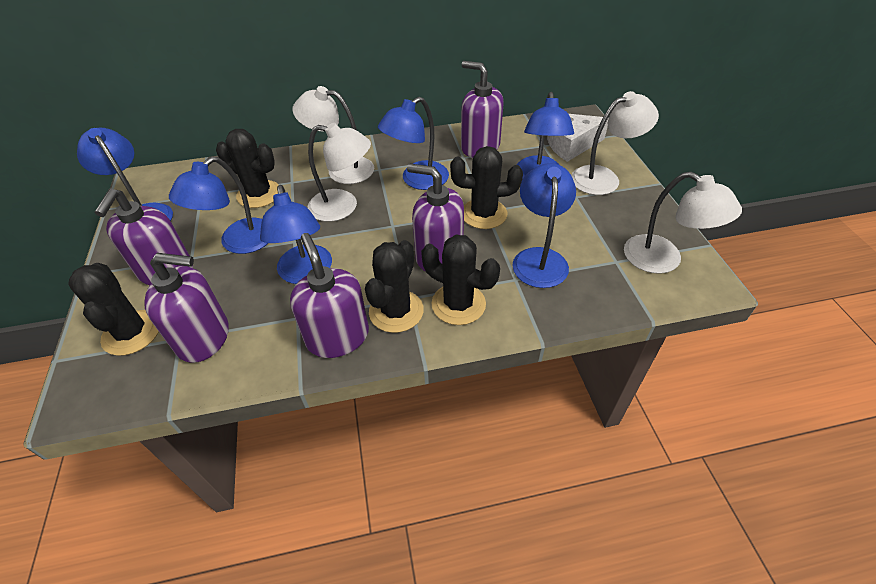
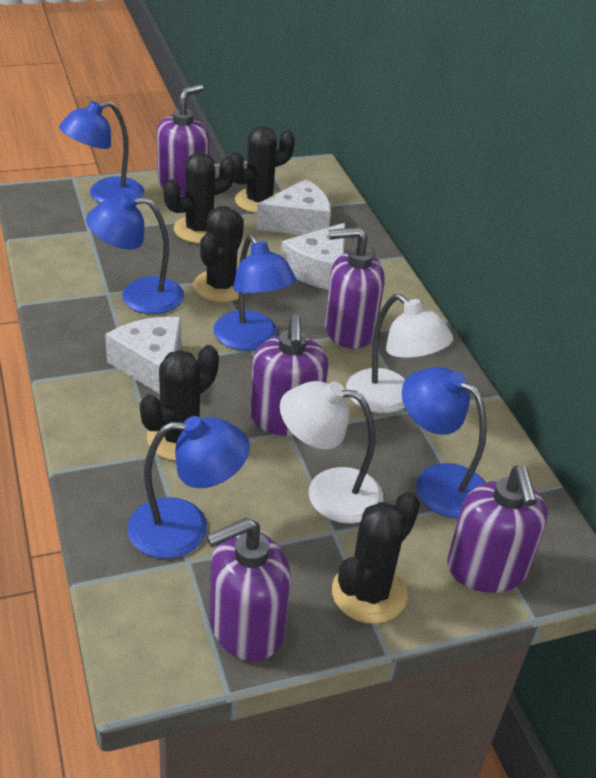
blue lamp: [77,128,173,221] [169,157,268,254] [260,185,332,284] [378,97,449,190] [512,163,576,288] [517,92,574,179] = 6 -> [59,101,144,203] [86,193,184,314] [127,416,250,559] [214,235,297,351] [402,367,487,519] = 5
white cheese: [547,114,609,162] = 1 -> [105,317,181,394] [256,179,331,235] [281,223,345,290] = 3
white lamp: [292,86,374,184] [308,123,371,222] [571,91,659,195] [624,172,742,274] = 4 -> [280,381,383,524] [346,294,453,413] = 2

